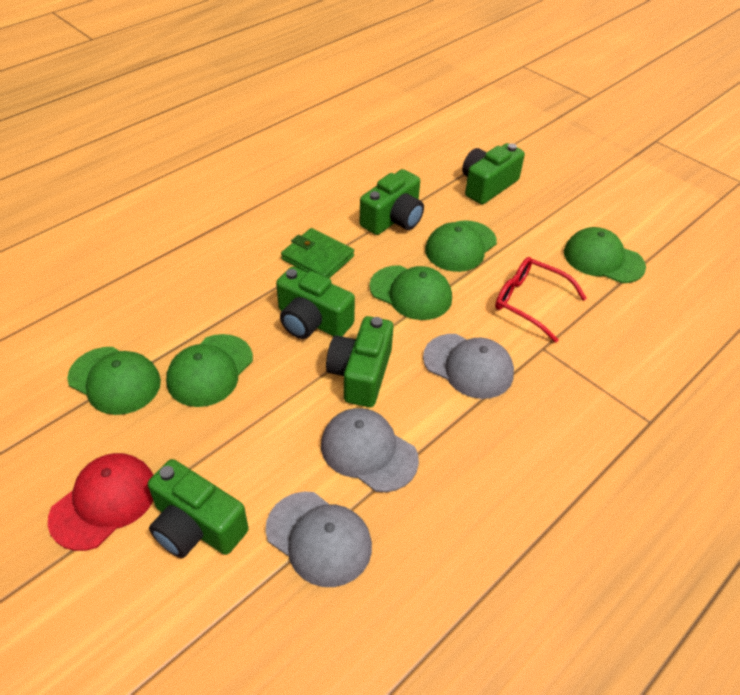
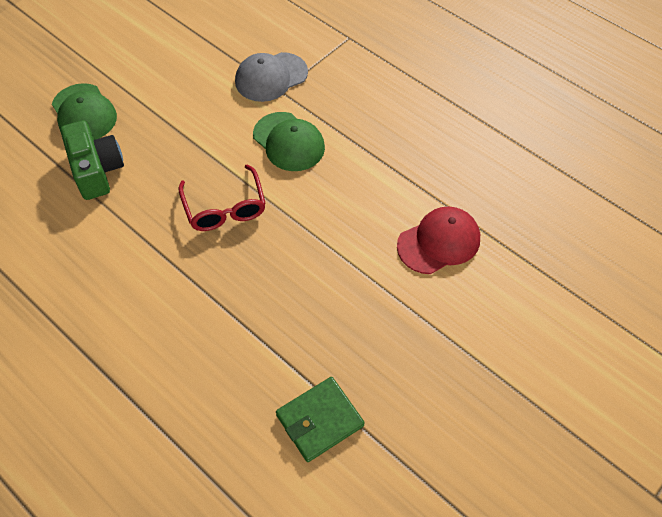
green camera: [148,459,249,558] [276,267,355,339] [326,316,393,407] [359,169,424,235] [462,143,525,205] = 5 -> [60,120,124,200] = 1
green cap: [67,347,161,415] [166,334,253,407] [369,265,452,320] [425,220,497,272] [564,227,646,283] = 5 -> [52,83,117,140] [253,112,325,171] = 2
grey cap: [266,492,372,587] [321,408,419,492] [423,334,514,399] = 3 -> [235,52,308,102] = 1

